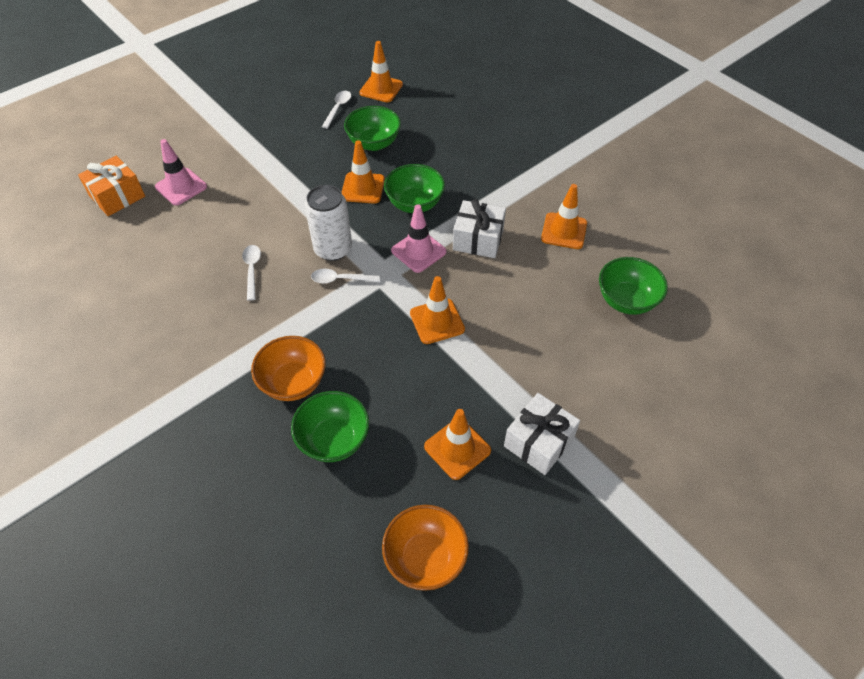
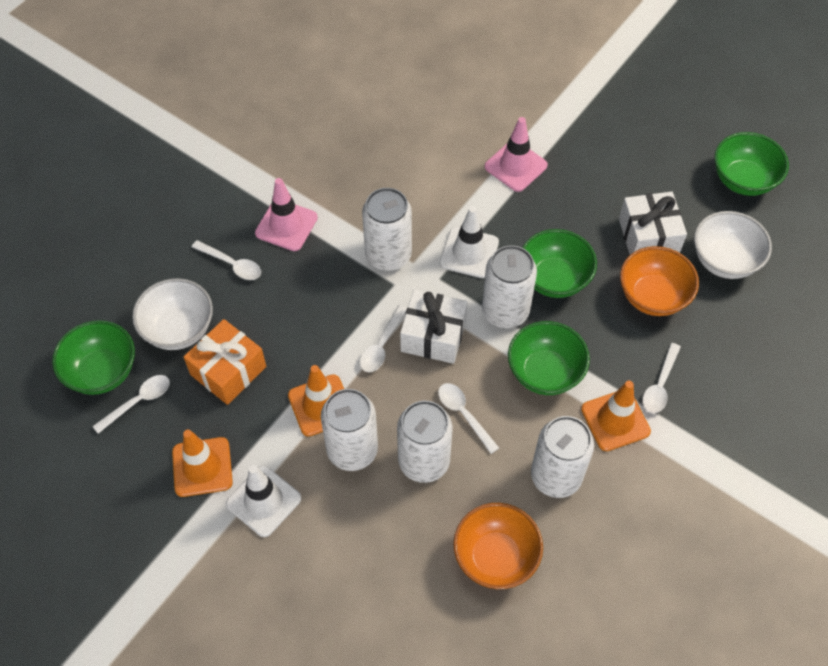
orange traffic cone: [342,140,385,204] [359,41,403,103] [410,276,465,344] [424,409,491,480] [541,184,587,249] = 5 -> [172,430,233,497] [288,365,344,437] [581,381,651,451] = 3
white bowl: none = 0 -> [132,278,213,350] [694,211,772,279] = 2
white can: [305,185,352,261] = 1 -> [321,389,378,471] [362,188,412,271] [397,401,453,483] [482,245,537,328] [531,416,594,498] = 5
white spoon: [242,245,261,301] [311,269,381,284] [322,91,351,129] = 3 -> [92,375,170,434] [192,240,261,280] [360,305,407,372] [438,383,499,454] [642,343,681,413] = 5
white traffic cone: none = 0 -> [226,465,301,537] [440,206,499,278] = 2

